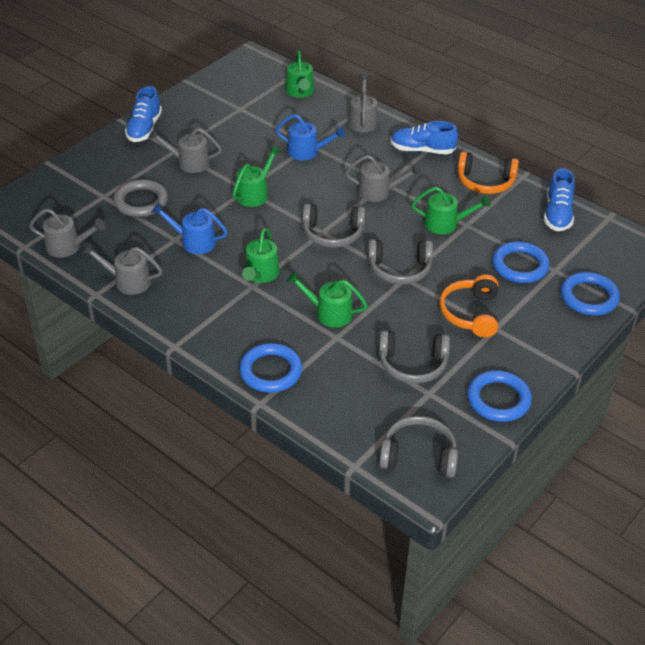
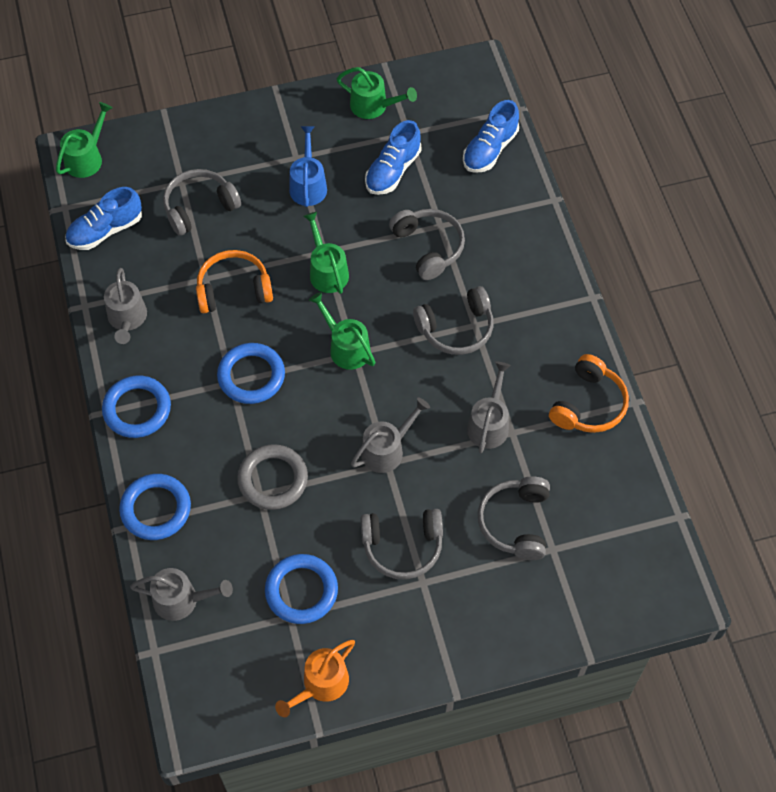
blue watering can: [151,203,228,254] [275,114,345,160] = 2 -> [289,126,327,207] = 1
green watering can: [232,146,281,207] [242,228,280,283] [286,51,314,98] [286,271,368,327] [412,187,491,234] = 5 -> [56,102,113,178] [303,212,349,294] [309,292,376,370] [337,67,417,119] = 4
grey headphones: [302,204,366,248] [368,239,433,285] [379,330,450,383] [379,416,458,478] = 4 -> [163,169,241,236] [360,509,443,580] [389,209,465,280] [413,286,493,355] [478,476,550,560] = 5
grey watering can: [29,208,105,258] [82,243,163,295] [148,128,222,173] [345,155,421,202] [348,74,378,132] = 5 -> [104,268,147,344] [130,568,233,621] [351,398,430,473] [467,362,511,453] = 4
orange watering can: none = 0 -> [275,640,355,717] = 1

